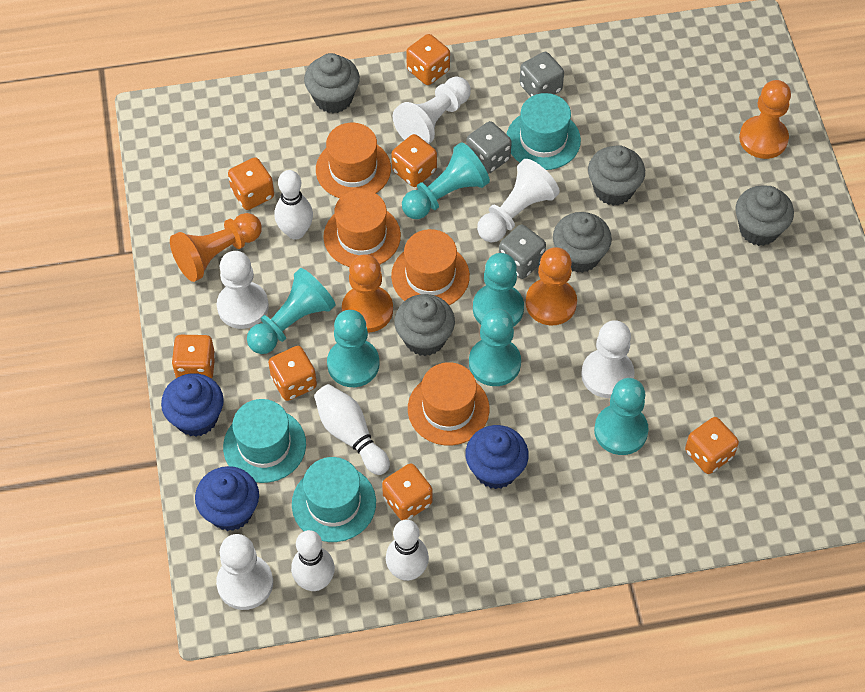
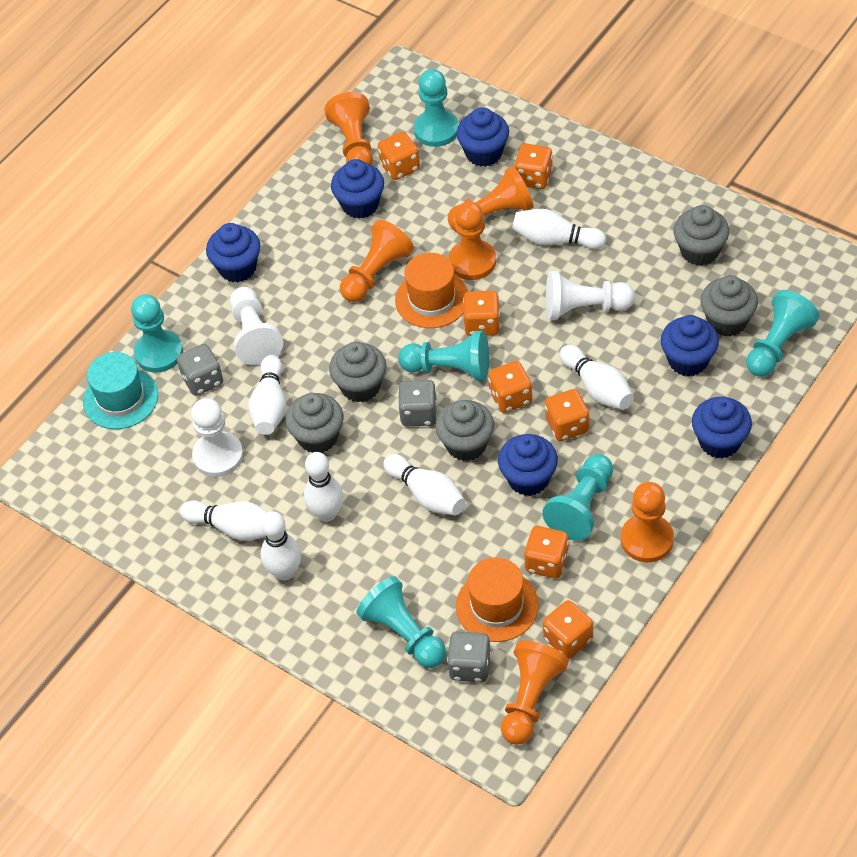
blue cupcake: [161,373,224,437] [195,466,259,531] [465,425,529,489] = 3 -> [206,223,260,282] [331,159,384,218] [456,107,509,167] [498,434,558,496] [660,315,719,377] [692,397,752,458] = 6
orange hat: [316,123,391,198] [323,190,401,267] [391,229,470,305] [408,362,489,445] = 4 -> [395,253,468,328] [456,557,539,642] = 2
orange pawn: [170,213,262,282] [342,254,393,333] [526,247,577,325] [739,80,791,159] = 4 -> [324,92,373,165] [340,220,414,302] [448,166,534,231] [449,201,496,280] [501,641,569,745] [621,482,674,562] = 6
turquoise hat: [223,399,306,483] [292,457,376,542] [507,93,581,170] = 3 -> [83,352,158,429] = 1
white bowling pin: [275,170,313,240] [291,530,335,591] [314,384,390,475] [386,520,429,581] = 4 -> [180,500,268,541] [248,355,286,435] [260,511,301,580] [304,452,344,522] [383,454,466,515] [512,209,606,249] [560,345,634,410] = 7
white pawn: [216,534,273,610] [217,251,269,329] [393,76,471,144] [477,159,560,242] [581,320,635,398] = 5 -> [191,398,243,477] [230,287,283,365] [546,271,635,320] = 3

